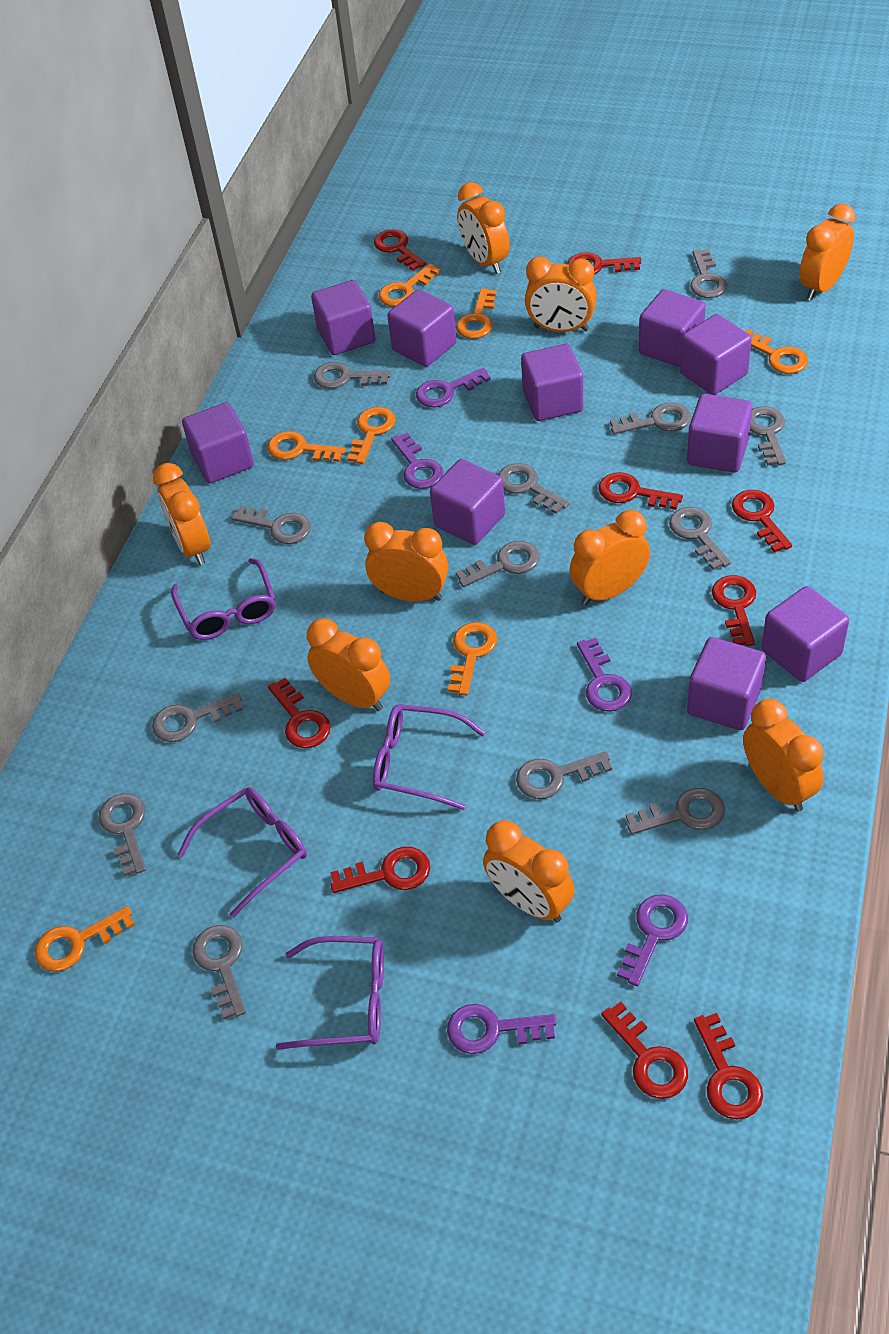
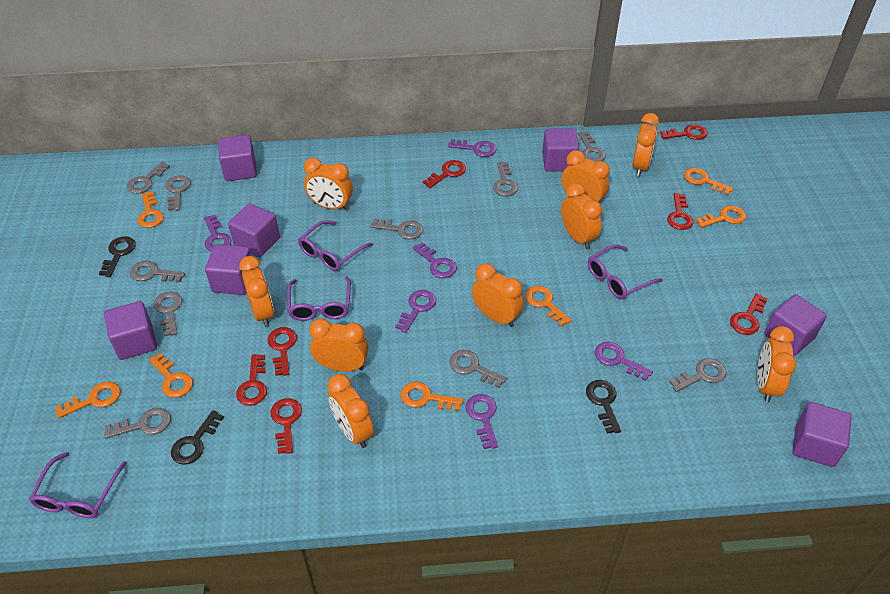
black key: none = 0 -> [99,236,136,277] [171,410,224,465] [586,380,621,434] = 3
grey key: [98,793,146,876] [152,693,243,742] [192,925,246,1020] [231,506,311,544] [314,362,391,389] [456,541,539,587] [498,463,569,514] [516,751,612,799] [610,403,691,434] [626,788,725,835] [669,507,731,570] [690,249,727,298] [750,406,786,466] = 13 -> [104,408,171,438] [127,162,170,194] [130,261,185,282] [153,291,182,337] [165,175,190,211] [371,218,423,240] [449,350,507,388] [493,162,518,196] [578,132,606,162] [669,358,727,392] = 10
purple cube: [182,402,254,483] [311,280,375,355] [387,289,457,367] [430,459,505,545] [521,344,583,421] [639,289,706,367] [680,314,752,395] [687,394,753,473] [687,637,766,730] [762,586,849,682] = 10 -> [104,301,157,360] [205,244,251,295] [218,135,257,181] [228,203,280,257] [542,128,579,172] [764,294,827,355] [792,402,852,467] = 7
purple key: [391,432,444,489] [416,368,491,407] [447,1004,556,1054] [577,638,632,712] [617,894,688,986] = 5 -> [204,215,231,252] [395,290,436,333] [413,242,457,278] [448,139,497,157] [465,394,498,449] [595,342,653,381] = 6
red key: [268,678,331,748] [330,847,430,893] [374,229,426,271] [567,252,641,275] [598,472,683,510] [601,1002,688,1099] [694,1013,763,1120] [712,575,756,646] [732,490,792,553] = 9 -> [236,354,267,406] [268,327,297,376] [270,398,302,454] [423,160,466,188] [660,124,708,140] [667,193,694,230] [730,293,767,335] = 7

